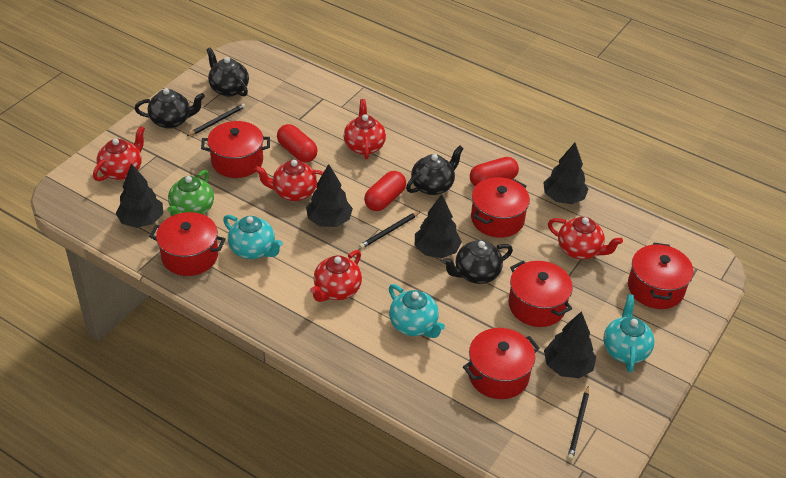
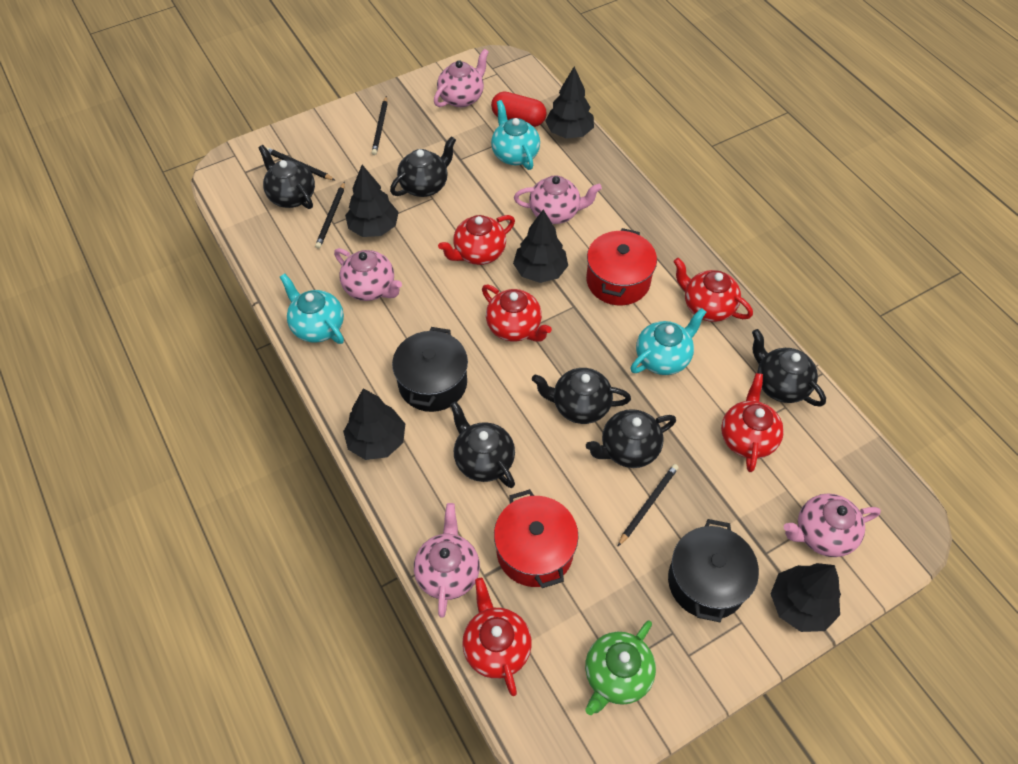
black pencil: [186,104,246,137] [359,211,421,249] [567,386,589,460] = 3 -> [266,147,335,180] [315,182,345,249] [372,96,388,155] [618,464,679,546] = 4
black pot: none = 0 -> [392,327,468,412] [668,519,759,622] = 2
black teapot: [135,88,205,129] [206,47,249,97] [406,145,464,195] [443,240,513,284] = 4 -> [258,145,315,209] [390,136,456,197] [450,402,515,488] [532,368,631,424] [586,409,676,468] [752,329,826,407] = 6
pink teapot: none = 0 -> [334,248,402,301] [414,503,480,618] [434,49,489,107] [514,175,602,224] [784,493,881,557] = 5
red capsule: [277,124,318,162] [364,171,406,211] [470,157,519,186] = 3 -> [491,91,547,127] = 1
red pot: [149,212,226,276] [201,121,270,178] [463,328,540,399] [471,177,530,238] [509,261,573,327] [628,243,694,309] = 6 -> [494,489,578,588] [586,228,657,305] = 2

